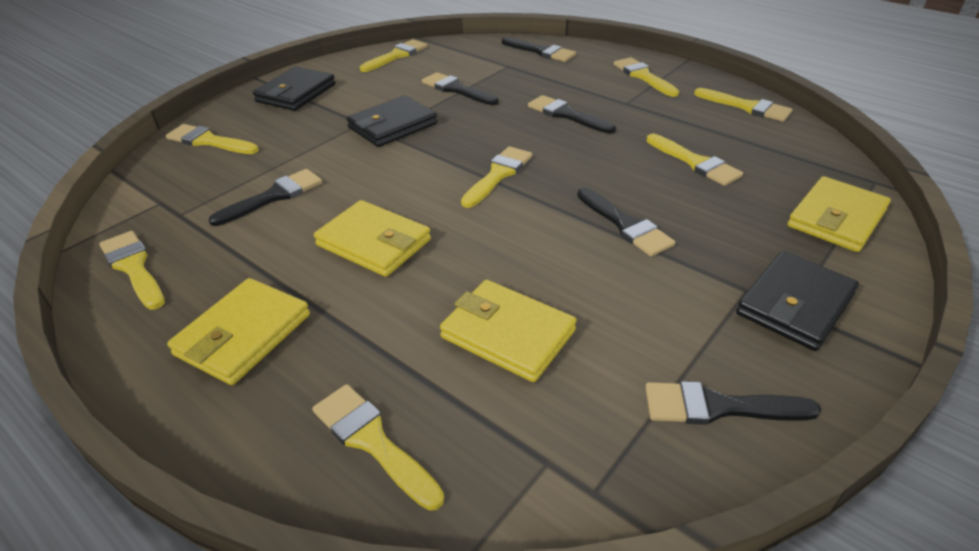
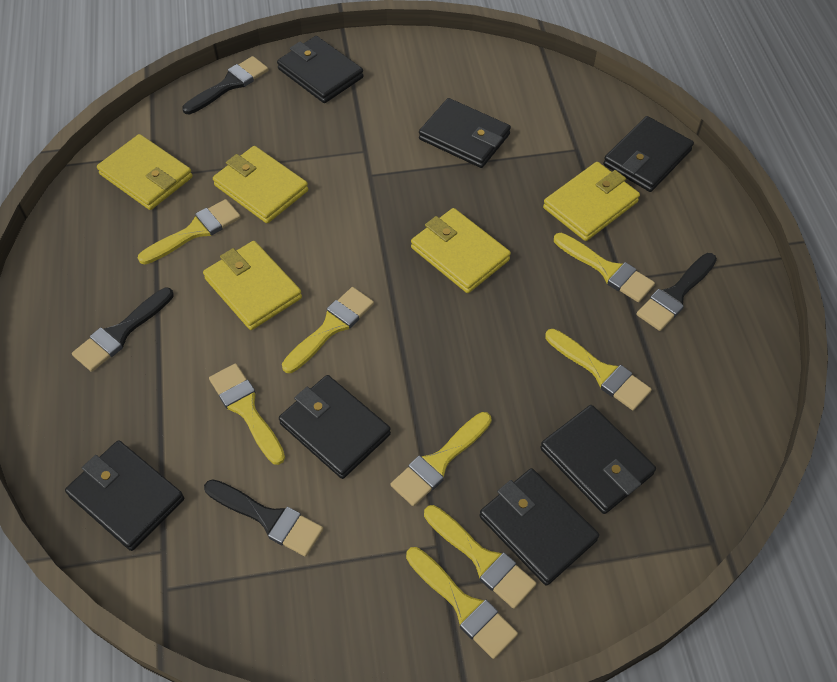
black brush: [208,169,322,226] [422,72,499,105] [502,37,576,62] [528,95,616,134] [577,187,675,257] [645,381,821,425] = 6 -> [72,288,174,372] [182,56,268,114] [204,479,323,557] [637,253,717,331] = 4
black wallet: [253,66,335,111] [347,96,437,147] [736,251,859,351] = 3 -> [65,440,184,551] [277,36,364,103] [279,375,391,479] [419,98,511,168] [480,468,599,586] [540,405,656,514] [603,116,694,192] = 7
yellow wallet: [167,278,310,385] [314,200,431,277] [440,280,577,382] [788,176,891,252] = 4 -> [97,134,193,210] [203,241,302,330] [213,146,308,223] [411,208,511,293] [543,162,640,241] = 5

